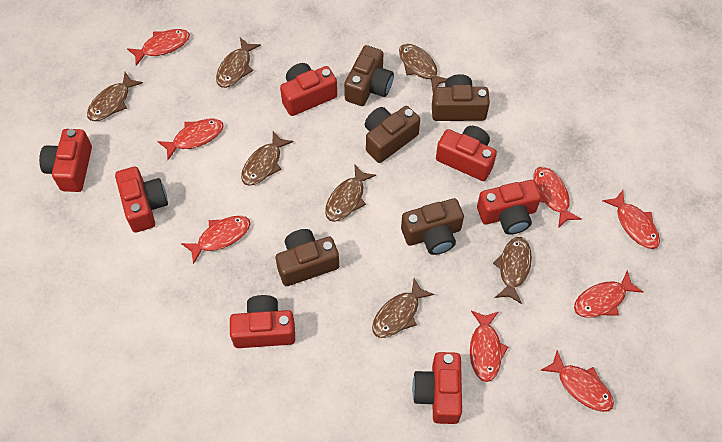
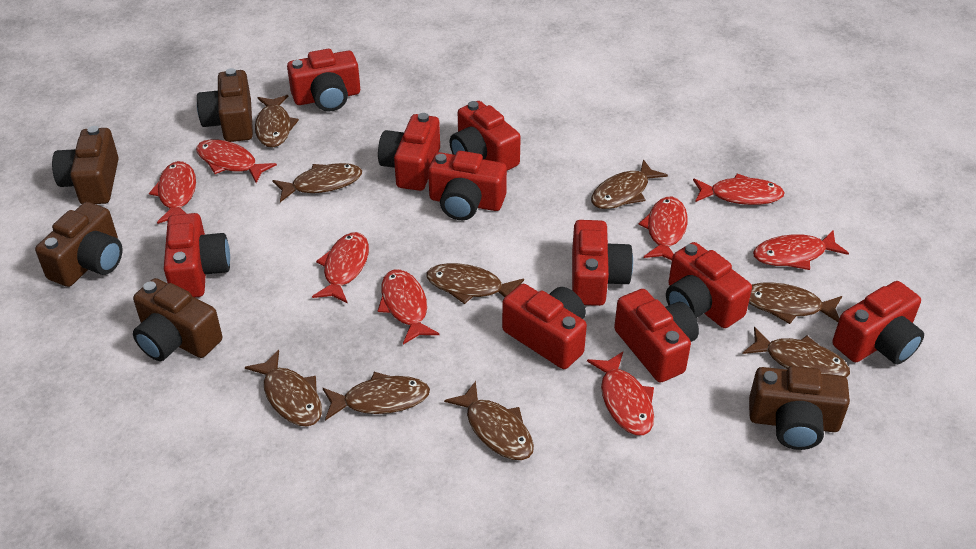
brown fish: [87,72,143,121] [216,38,261,88] [241,131,293,186] [325,164,376,222] [372,278,434,338] [399,44,447,91] [493,237,532,304] = 7 -> [245,350,322,427] [255,95,299,147] [272,163,362,202] [323,372,430,421] [426,263,524,304] [444,381,534,460] [591,159,668,209] [743,327,850,378] [749,282,842,324] = 9
red camera: [39,129,92,192] [115,167,168,233] [230,295,295,348] [280,63,337,116] [412,352,462,424] [436,126,497,181] [477,180,541,235] = 7 -> [164,213,230,297] [287,49,360,111] [378,113,440,191] [428,151,507,220] [450,101,521,171] [502,284,587,369] [572,220,633,306] [614,289,699,382] [666,242,752,328] [832,281,924,364] = 10

